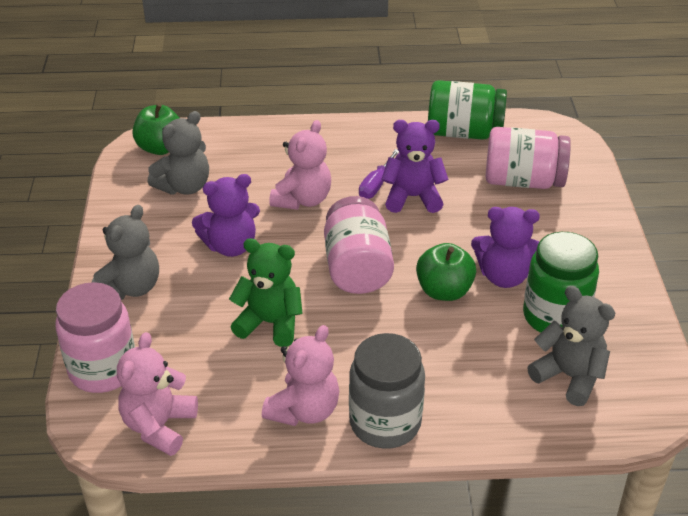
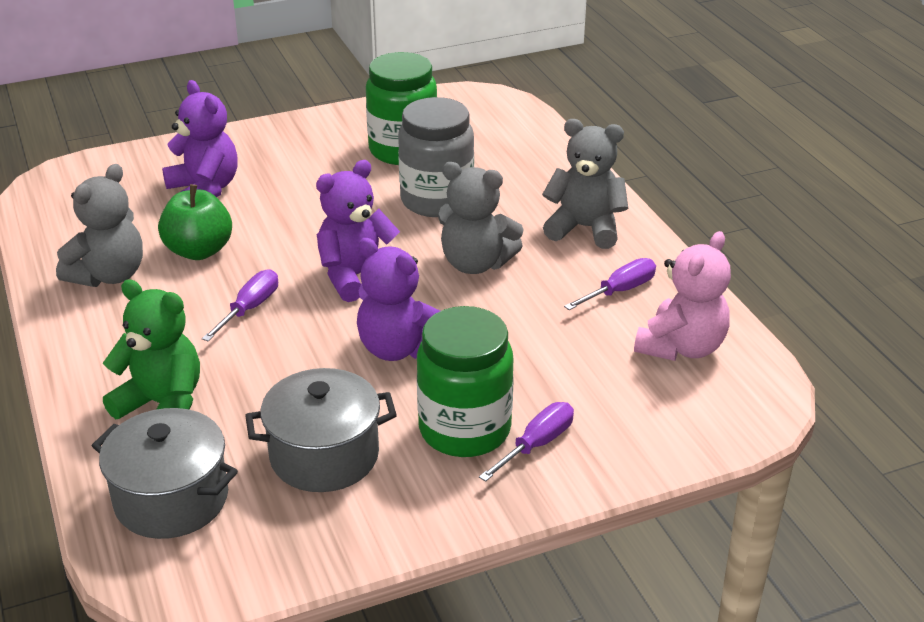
green apple: [133,103,179,155] [416,243,476,301] = 2 -> [158,184,232,260] = 1
grey pot: none = 0 -> [92,408,238,539] [245,368,397,492] = 2
pink jar: [56,282,135,393] [324,196,394,294] [486,127,571,189] = 3 -> none = 0
pink teddy bear: [117,332,198,456] [262,325,339,426] [269,120,331,210] = 3 -> [634,231,731,361] = 1
purple screwdriver: [359,149,399,199] = 1 -> [202,269,278,341] [479,402,574,482] [564,258,656,310] = 3

